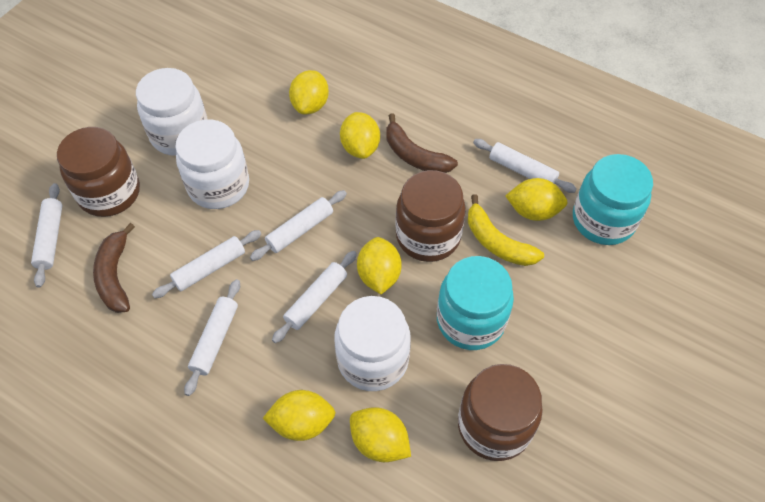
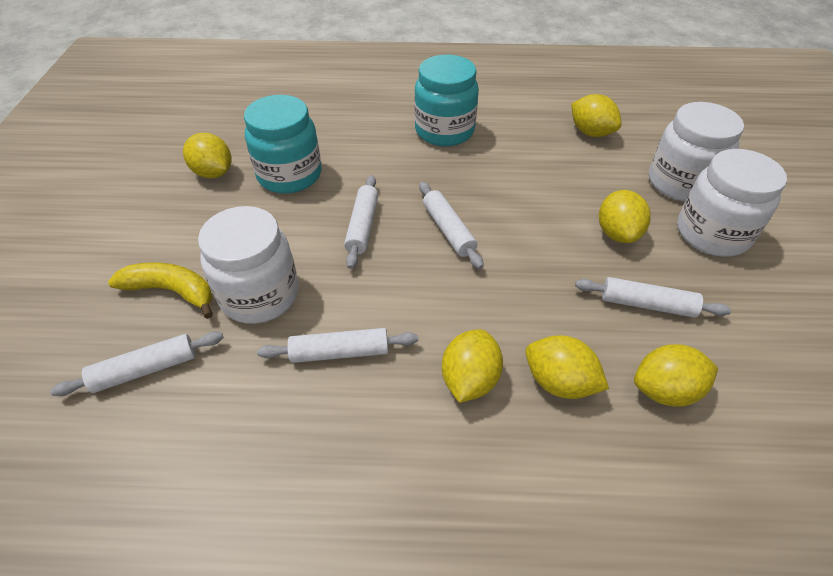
brown banana: [93,223,135,313] [386,113,458,173] = 2 -> none = 0
brown jar: [57,127,140,217] [395,170,466,262] [458,364,543,461] = 3 -> none = 0
white rolling pin: [31,183,63,288] [152,230,261,298] [184,279,240,396] [250,190,347,261] [272,251,357,343] [473,139,577,193] = 6 -> [50,331,224,396] [257,328,418,363] [344,175,378,269] [419,182,483,269] [575,277,731,318] = 5

